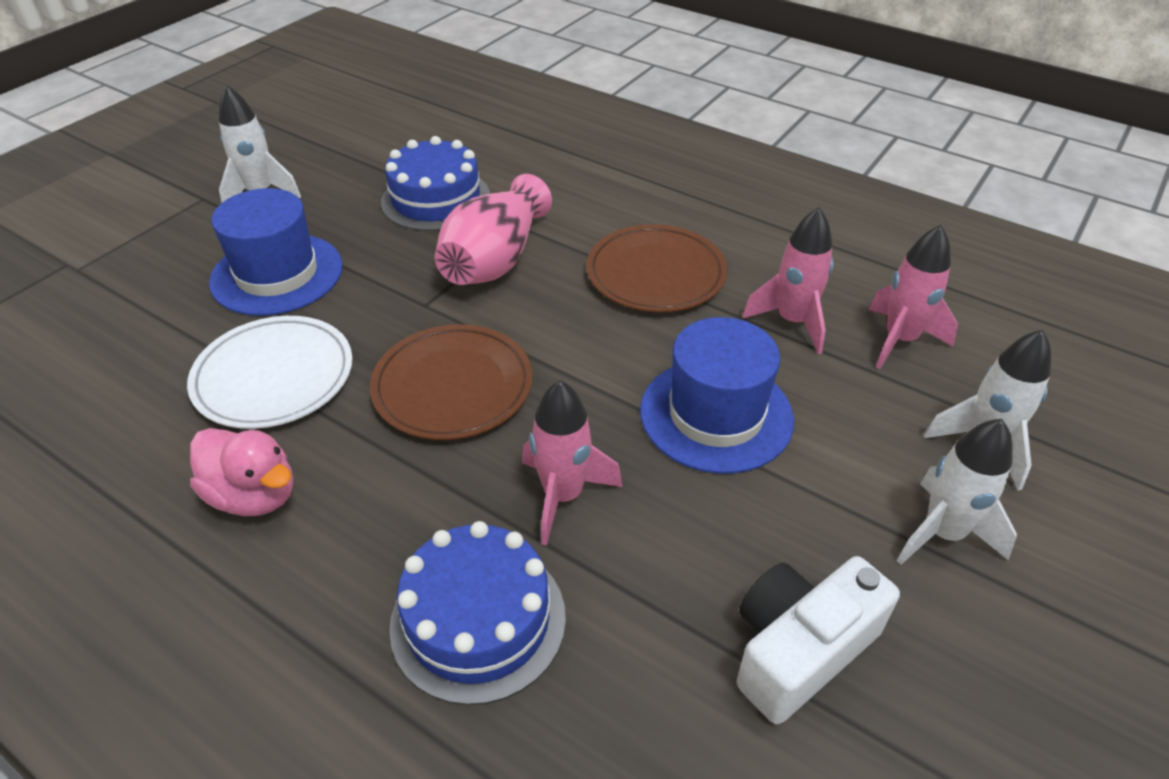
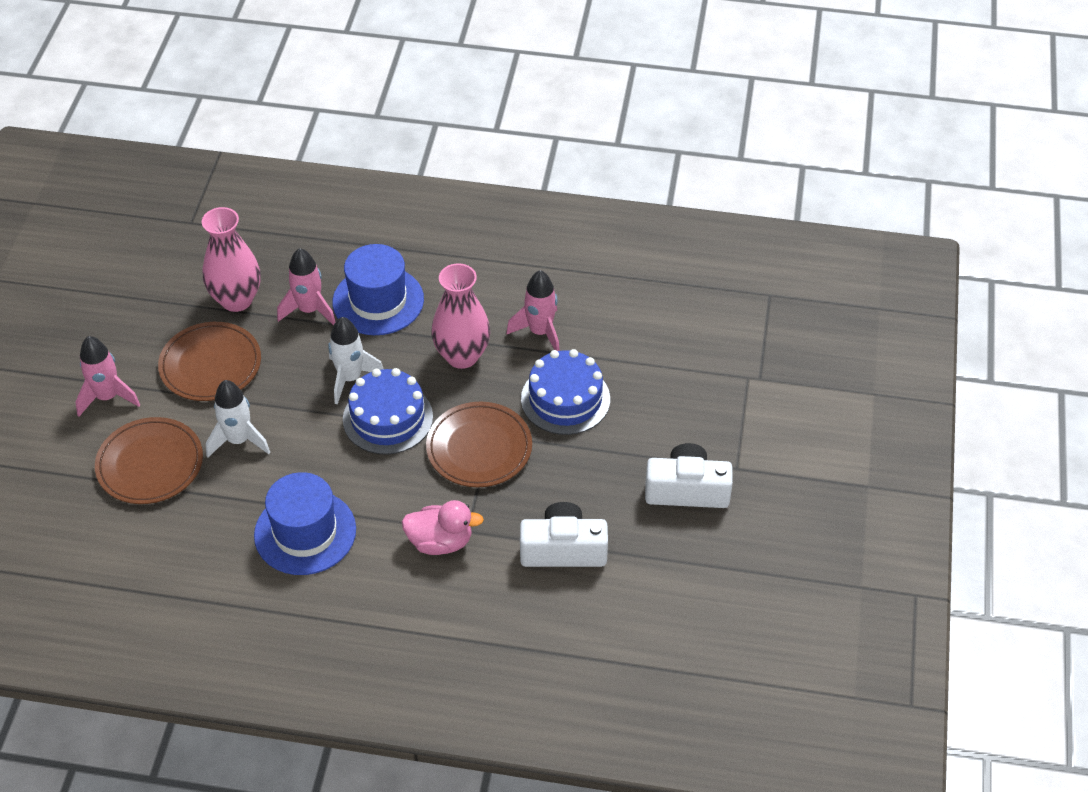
brown plate: [370,324,533,440] [587,224,727,312] = 2 -> [95,417,203,504] [158,322,261,401] [426,402,532,487] = 3
pink vase: [435,174,552,285] = 1 -> [202,207,261,312] [431,263,490,369] = 2
white camera: [737,556,900,724] = 1 -> [520,502,608,567] [645,443,733,508] = 2
white plate: [187,316,352,429] = 1 -> none = 0
white rocket: [219,86,301,203] [897,419,1017,565] [924,330,1051,491] = 3 -> [206,380,270,457] [328,317,383,404] = 2

